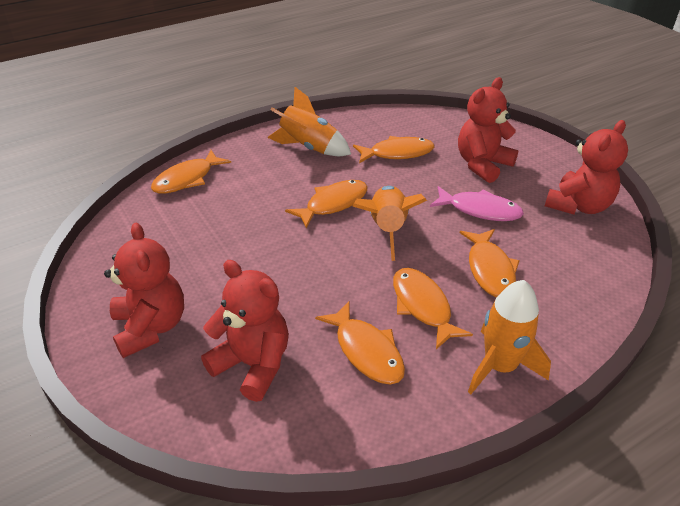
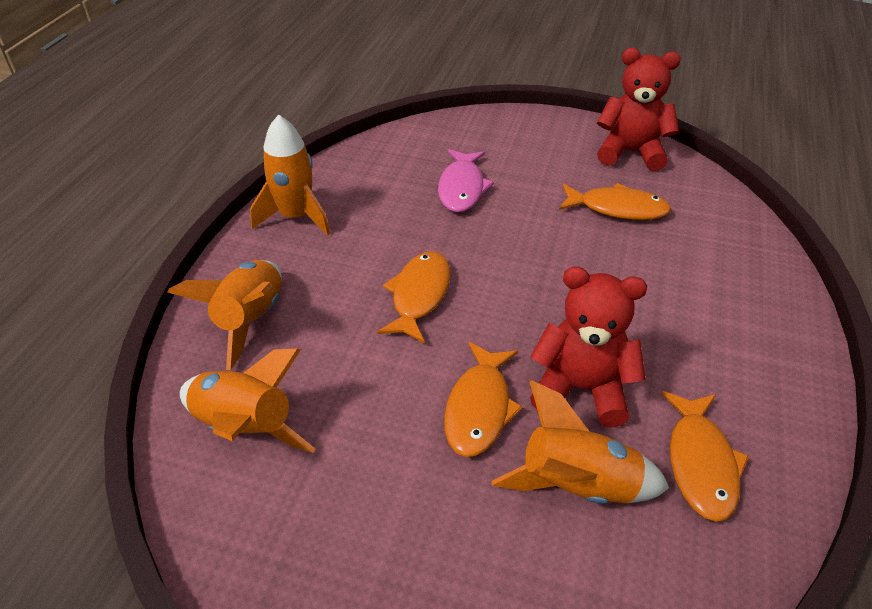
orange fish: [151,150,231,194] [285,180,368,228] [315,301,405,384] [353,136,435,163] [393,268,473,349] [460,229,520,297] = 6 -> [377,251,450,344] [444,342,523,457] [559,183,671,220] [661,391,749,522] = 4
orange rocket: [267,87,351,156] [353,186,427,261] [468,280,551,394] = 3 -> [167,260,282,370] [180,349,316,453] [250,115,330,235] [492,380,669,504] = 4
red teddy bear: [104,223,184,358] [201,260,289,402] [458,77,518,183] [545,120,628,215] = 4 -> [530,267,647,427] [597,48,680,171] = 2

